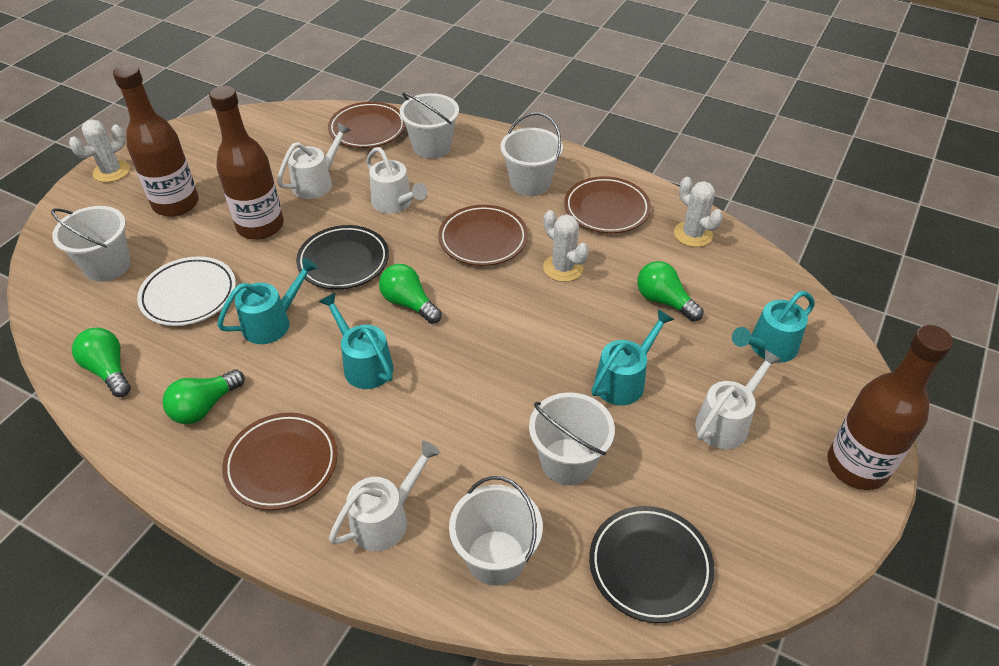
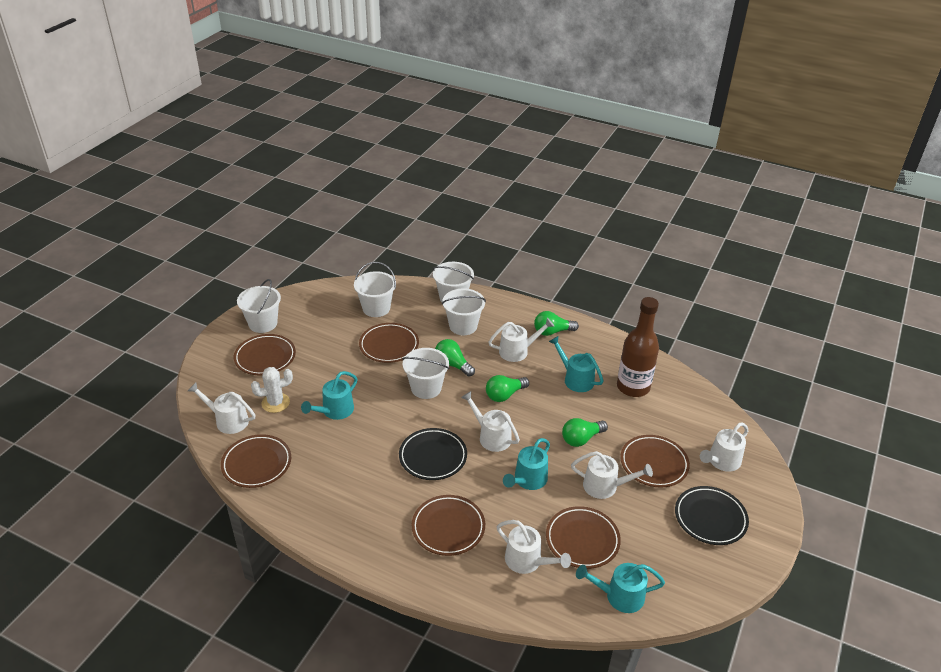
brown bottle: [113,64,199,217] [209,86,284,240] [827,325,953,490] = 3 -> [617,297,659,397] = 1
brown plate: [222,413,338,510] [328,102,406,148] [439,205,528,266] [564,176,651,233] = 4 -> [221,434,291,488] [234,334,296,375] [359,323,419,363] [412,495,485,556] [546,506,621,569] [620,435,690,488] = 6
white cactus: [69,119,130,182] [543,210,589,282] [674,177,723,247] = 3 -> [251,367,293,413] = 1
white plate: [137,256,236,326] = 1 -> none = 0
white watering can: [277,123,351,199] [329,441,441,551] [366,147,427,213] [695,349,782,449] = 4 -> [188,382,255,434] [461,391,520,452] [489,318,554,362] [497,520,571,574] [571,451,653,499] [700,422,748,472] = 6

